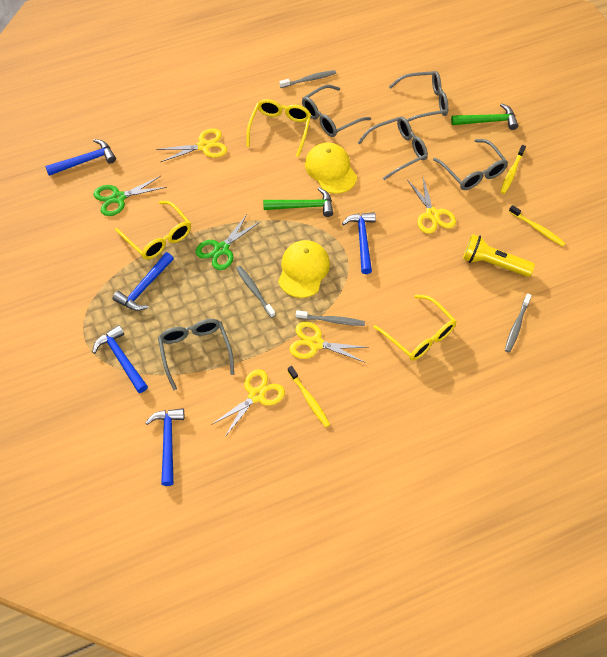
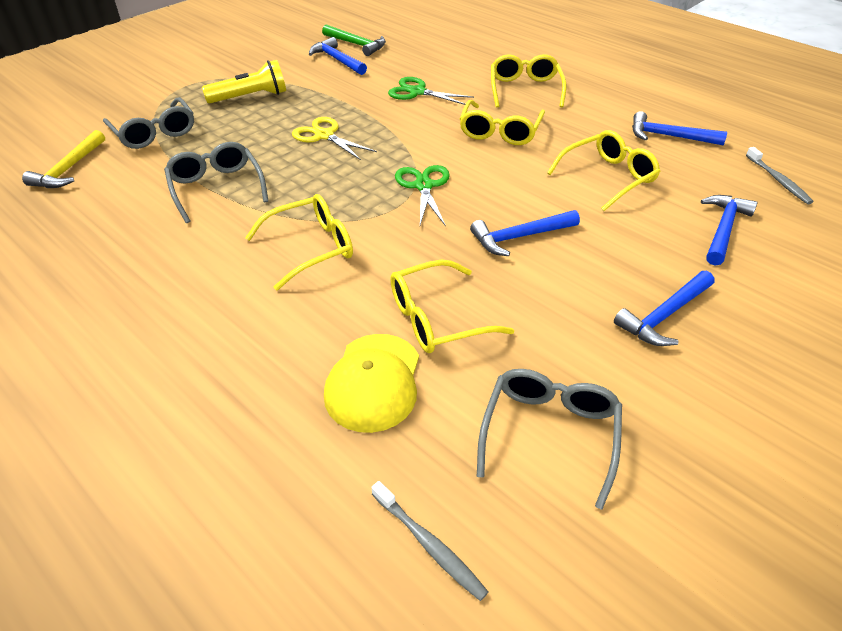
green hammer: [263,188,333,217] [451,103,518,130] = 2 -> [322,24,386,56] = 1
grey glasses: [158,319,234,390] [302,85,371,137] [357,117,428,180] [389,71,448,122] [433,139,508,190] = 5 -> [103,97,194,149] [164,142,268,223] [477,369,622,510] = 3
grey toothbrush: [236,266,275,318] [279,70,336,88] [296,310,365,326] [505,293,532,352] = 4 -> [372,481,488,601] [746,147,813,204] = 2
yellow cap: [278,240,330,298] [305,142,357,194] = 2 -> [324,334,419,433] = 1
yellow glasses: [115,201,191,260] [246,99,311,157] [373,295,456,361] = 3 -> [245,194,353,291] [390,260,514,353] [460,100,545,145] [491,54,566,108] [547,130,660,211] = 5
yellow hammer: none = 0 -> [22,130,105,188] = 1
yellow scissors: [156,128,227,162] [211,369,285,438] [289,322,369,362] [408,178,456,234] = 4 -> [292,117,377,160] = 1
yellow toothbrush: [287,366,330,427] [501,145,526,194] [509,205,566,247] = 3 -> none = 0

